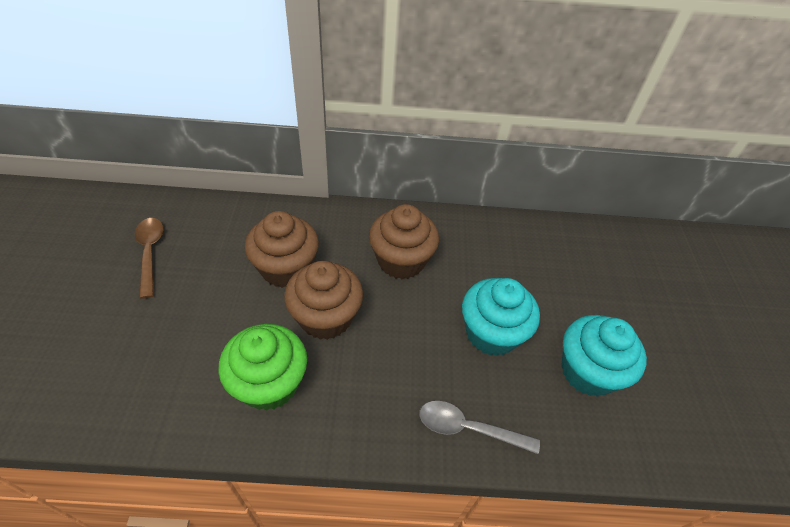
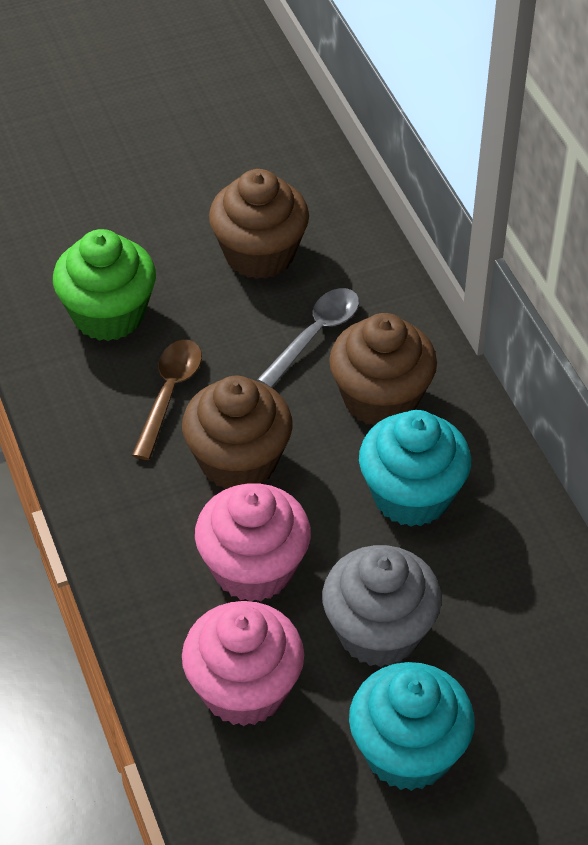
grey cupcake: none = 0 -> [322,545,442,667] = 1
pink cupcake: none = 0 -> [182,601,304,726] [195,483,311,602] = 2

